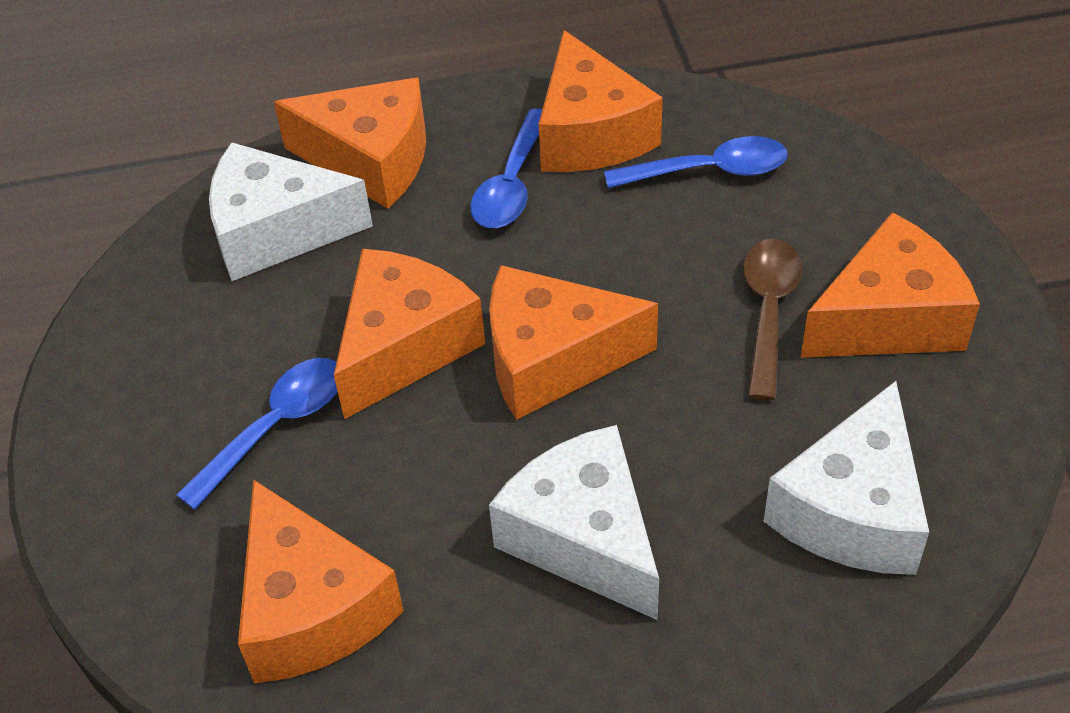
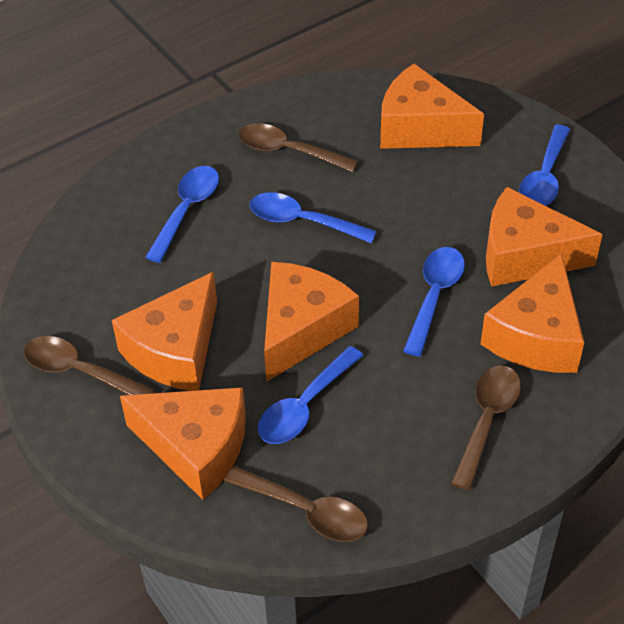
blue spoon: [176,358,338,510] [470,108,542,228] [604,136,788,188] = 3 -> [145,166,219,263] [249,192,377,243] [258,346,363,444] [403,247,465,356] [519,125,570,206] = 5
brown spoon: [743,239,802,400] = 1 -> [24,336,156,395] [224,466,368,542] [238,123,358,172] [451,365,521,490] = 4
white cheese: [209,142,373,281] [489,425,659,620] [764,381,929,575] = 3 -> none = 0

